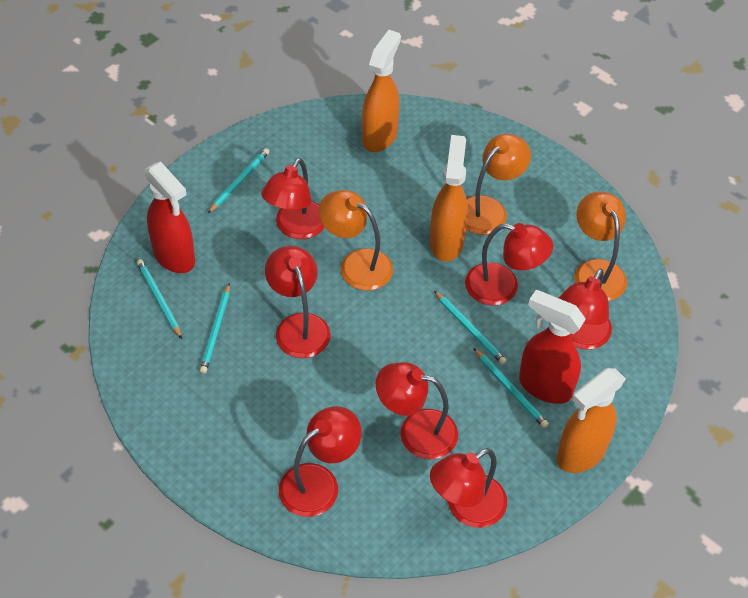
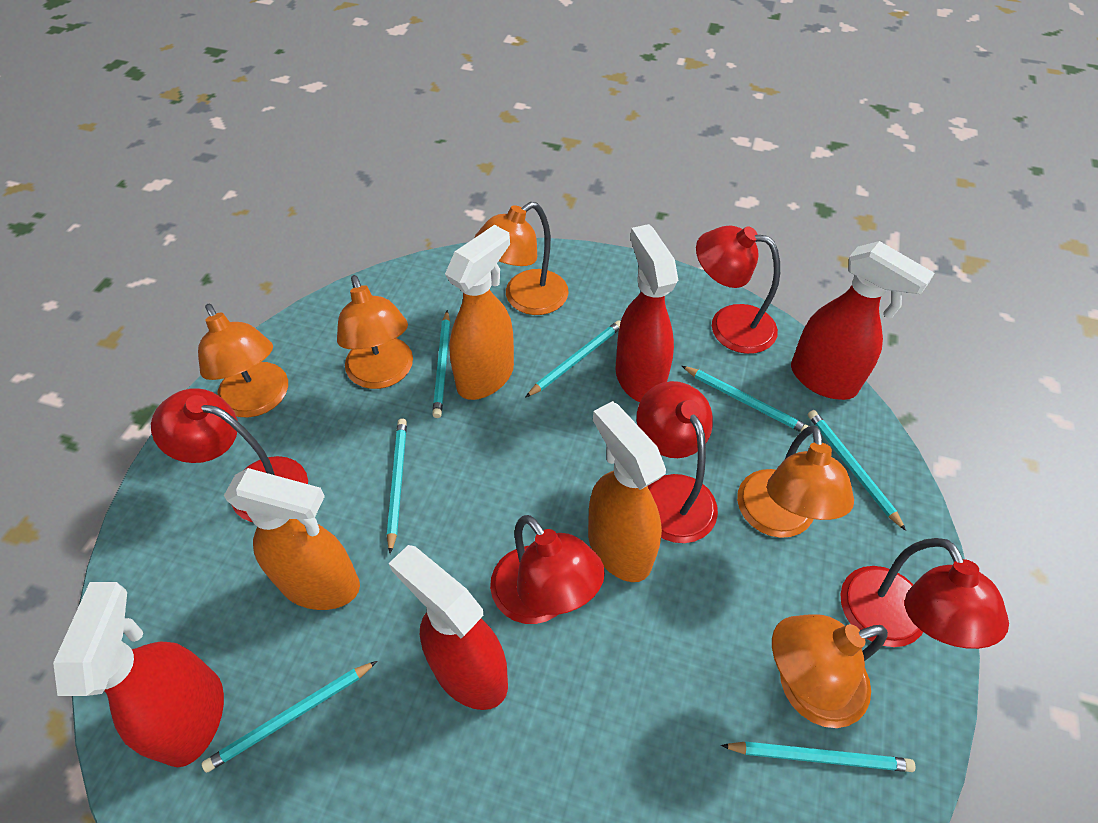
orange lamp: [319,190,393,291] [466,134,531,235] [574,192,627,301] = 3 -> [198,304,288,418] [337,275,413,389] [475,202,568,315] [737,425,854,538] [772,614,888,728] = 5
red lamp: [261,158,325,239] [265,246,331,358] [279,406,362,517] [376,362,458,459] [430,448,507,528] [465,223,553,305] [559,269,612,350] = 7 -> [151,388,308,522] [490,515,605,624] [637,381,718,543] [696,225,780,354] [840,538,1009,649] = 5
red spray bottle: [144,162,195,273] [519,290,586,404] = 2 -> [53,582,224,767] [389,545,508,710] [615,224,678,402] [791,241,935,400] = 4
turquoise pencil: [137,259,182,339] [200,283,230,374] [208,148,269,213] [434,291,507,365] [473,348,549,428] = 5 -> [202,661,377,773] [387,419,407,554] [432,310,450,418] [525,321,621,398] [682,366,808,432] [721,742,915,772] [808,410,906,531] = 7

